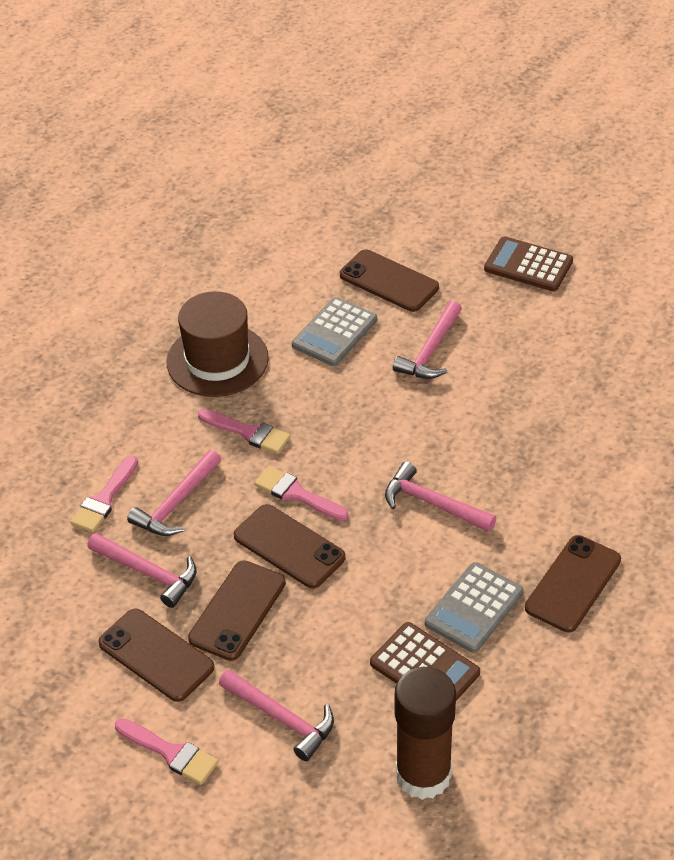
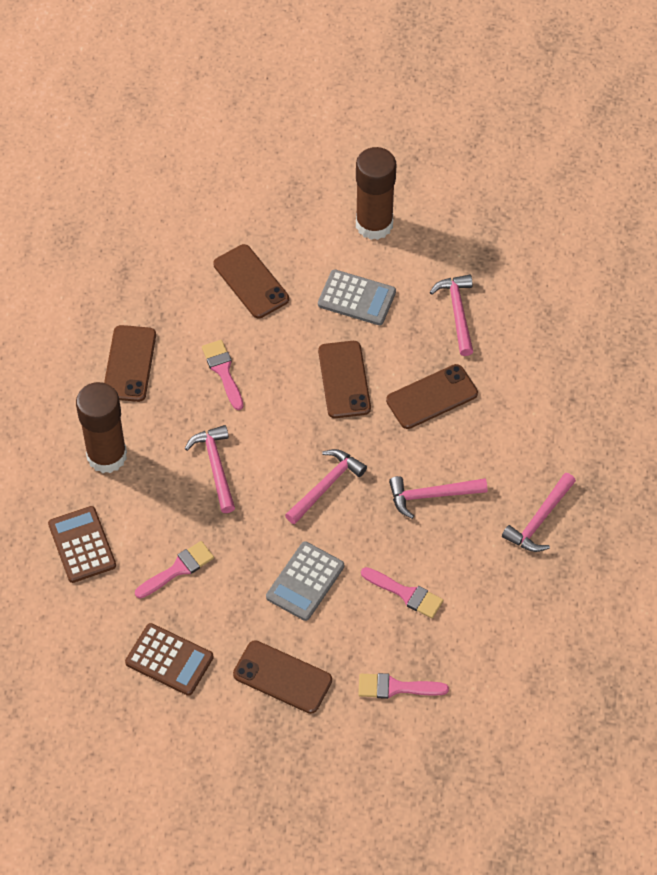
brown glue stick: [394,667,456,800] = 1 -> [76,382,127,473] [356,147,396,240] = 2
brown hat: [166,291,269,397] = 1 -> none = 0

